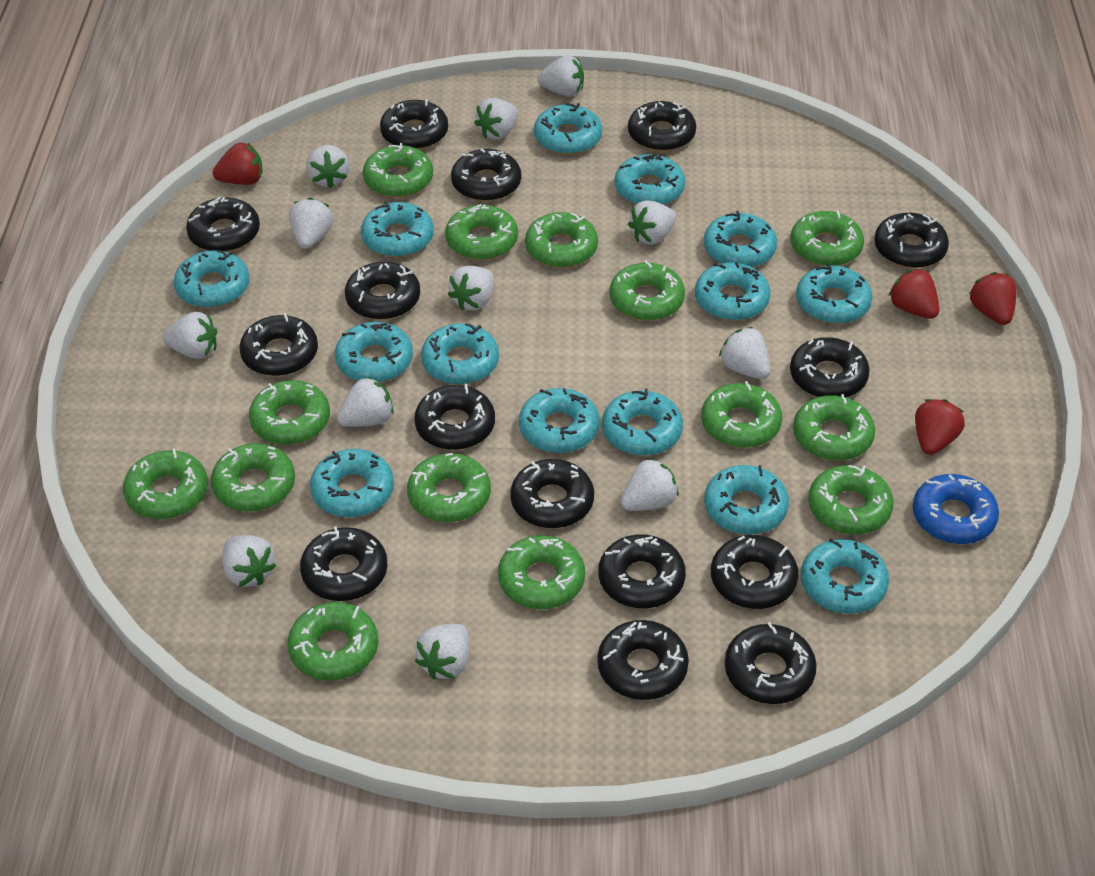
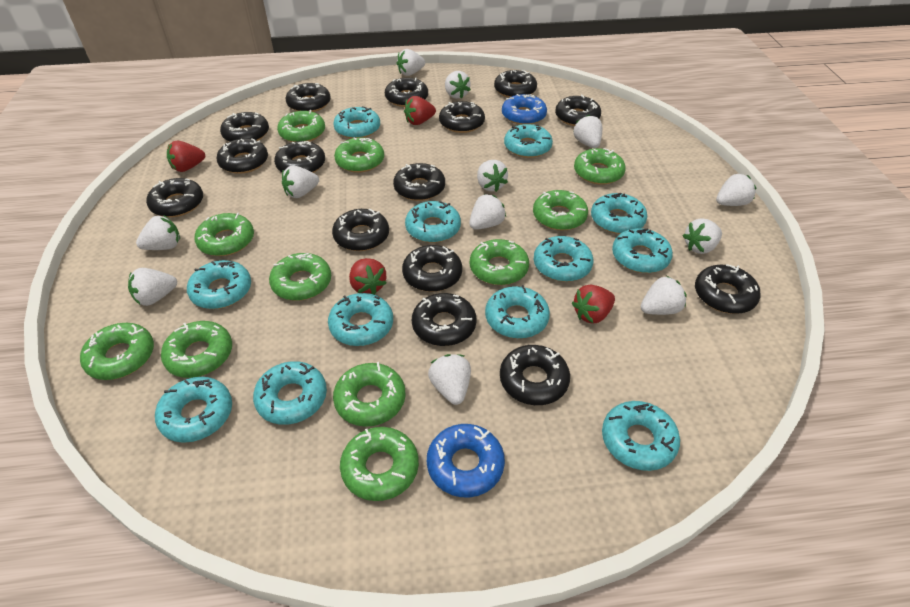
blue donut: [913,474,999,544] = 1 -> [427,424,505,497] [502,94,547,125] = 2
green donut: [123,448,208,519] [211,443,295,512] [249,380,330,445] [288,602,378,681] [363,143,433,197] [407,453,491,522] [445,204,518,260] [498,535,585,609] [525,212,598,268] [610,260,685,321] [701,381,782,448] [790,210,864,266] [793,394,875,461] [808,465,894,535] = 14 -> [80,323,154,380] [161,321,232,378] [194,213,254,256] [269,253,331,301] [277,110,325,142] [333,362,405,427] [334,137,384,173] [340,427,419,501] [470,239,529,285] [533,190,588,231] [574,148,626,185] = 11
turquoise donut: [174,250,250,308] [310,449,394,517] [335,322,413,382] [361,201,434,257] [421,323,499,385] [519,388,600,453] [534,103,602,155] [602,388,683,456] [615,154,685,205] [695,262,770,321] [704,211,777,267] [704,465,789,535] [796,263,872,324] [801,538,889,614] = 14 -> [155,377,232,443] [187,260,251,309] [253,361,327,425] [328,293,393,346] [333,106,380,139] [405,201,461,243] [485,285,550,339] [504,124,553,158] [534,236,593,282] [591,193,647,234] [602,401,680,471] [612,228,673,273] = 12

